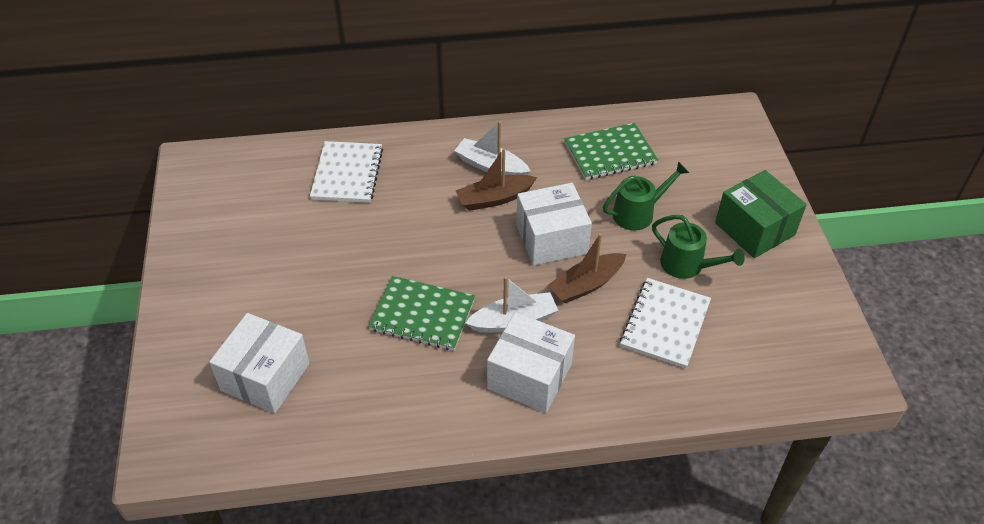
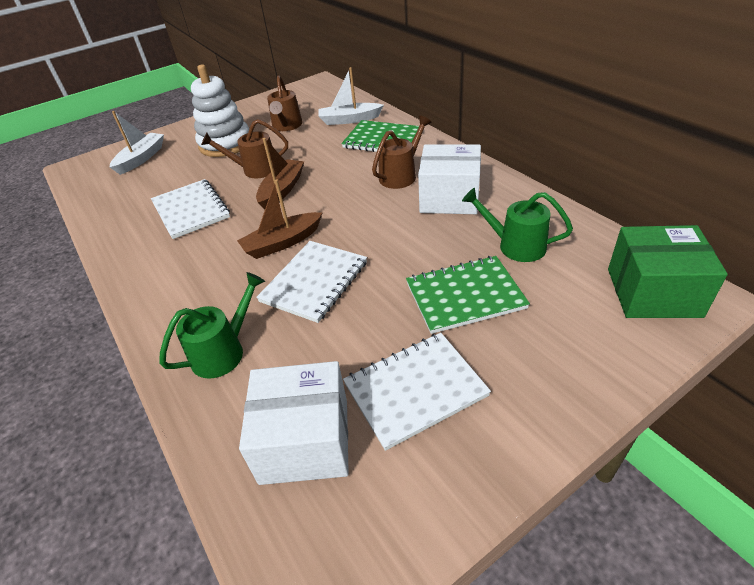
brown watering can: none = 0 -> [201,119,288,178] [267,75,303,131] [372,116,432,189] = 3
white box: [209,313,310,413] [487,312,575,413] [516,183,592,265] = 3 -> [239,361,349,485] [418,144,481,214] = 2
white notebook: [310,141,383,203] [620,278,711,369] = 2 -> [151,179,230,239] [256,241,367,323] [343,333,491,451] = 3
white stacking toy: none = 0 -> [191,65,249,157] = 1

